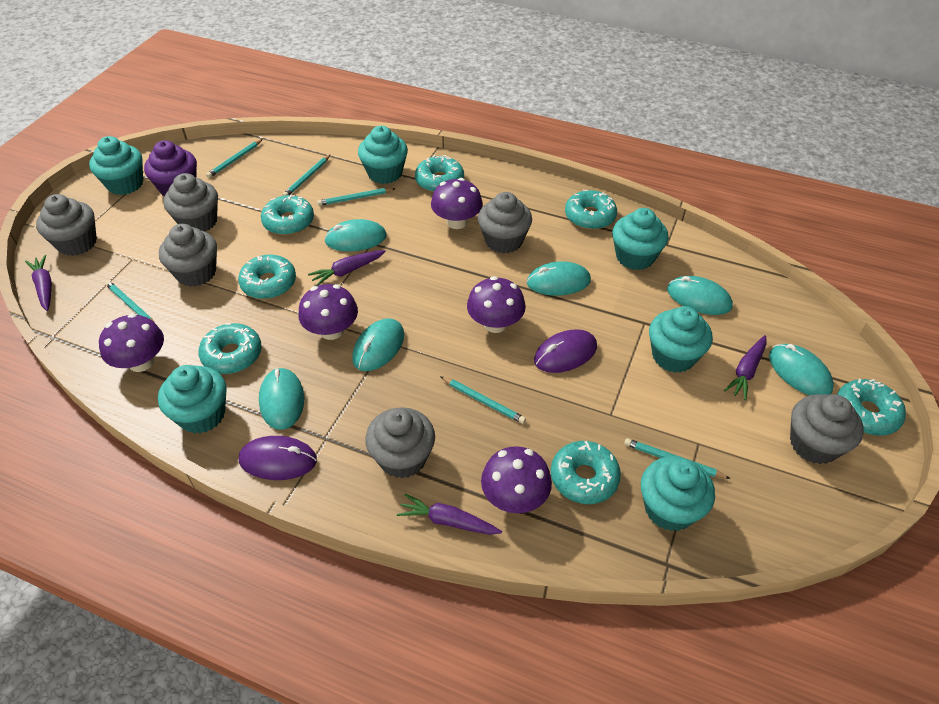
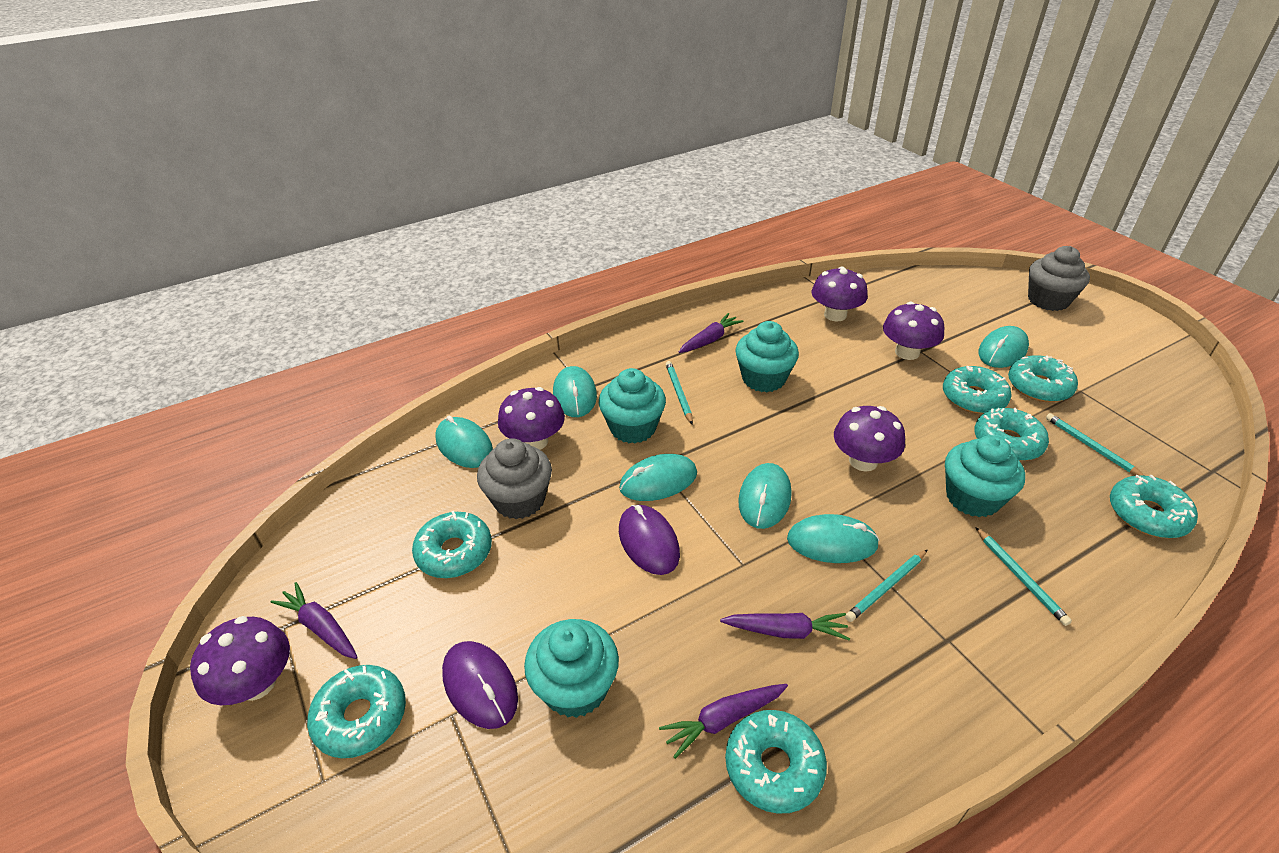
grey cupcake: [36,194,97,256] [159,224,217,287] [163,173,218,232] [365,407,435,478] [478,192,532,254] [790,394,864,464] = 6 -> [477,438,552,519] [1028,246,1090,311] = 2
purple cupcake: [144,140,197,196] = 1 -> none = 0
turquoise cupcake: [89,136,143,195] [158,365,227,434] [358,126,408,184] [612,208,668,270] [641,456,715,531] [649,306,713,373] = 6 -> [524,619,619,718] [599,368,666,443] [735,321,799,392] [945,435,1025,517] = 4
turquoise pencil: [105,281,155,323] [206,139,263,178] [282,154,331,196] [317,188,396,206] [440,376,526,424] [624,438,731,479] = 6 -> [666,361,693,424] [845,549,928,622] [975,527,1072,626] [1046,413,1145,476] = 4

